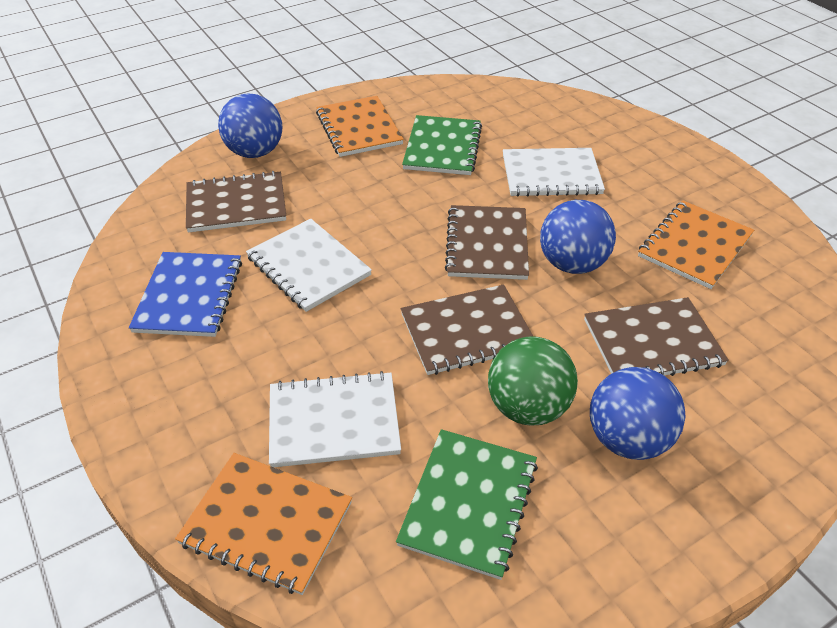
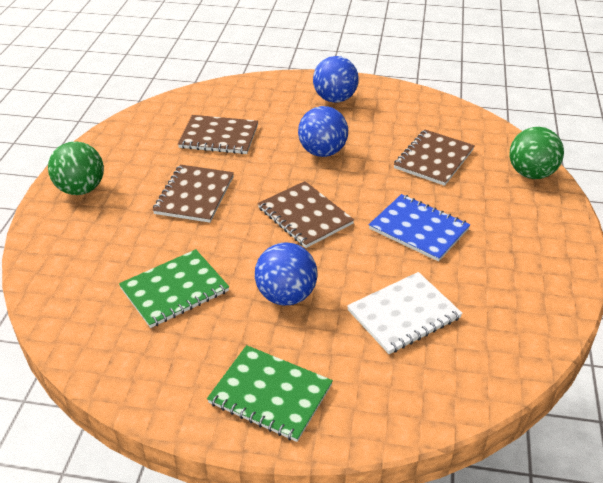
green ball: [488,336,578,425] = 1 -> [48,142,104,195] [509,127,564,179] = 2
orange notebook: [175,453,352,595] [316,96,404,157] [638,201,754,289] = 3 -> none = 0
white notebook: [246,219,372,312] [269,371,401,467] [503,148,605,197] = 3 -> [347,272,463,354] = 1

